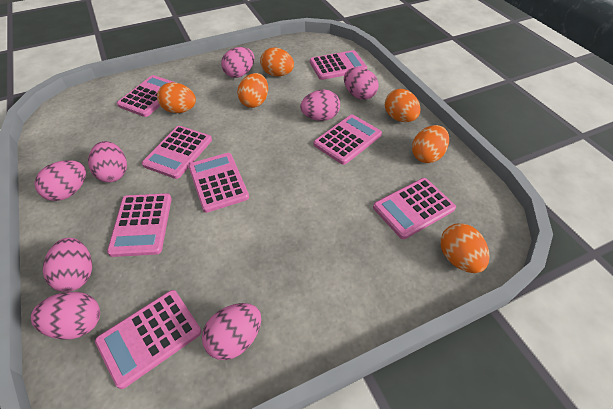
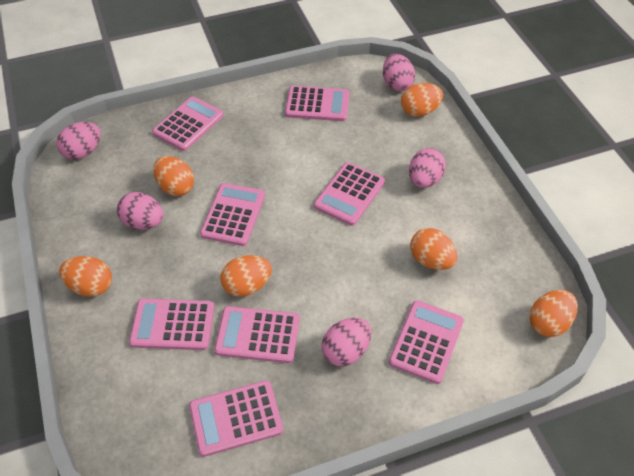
pink egg: [31,292,100,340] [34,160,86,201] [43,238,92,292] [88,141,127,182] [202,303,261,360] [221,47,254,78] [300,89,340,121] [344,67,379,100] = 8 -> [56,122,101,160] [117,192,164,230] [322,318,371,366] [383,54,415,91] [409,148,446,188] = 5

